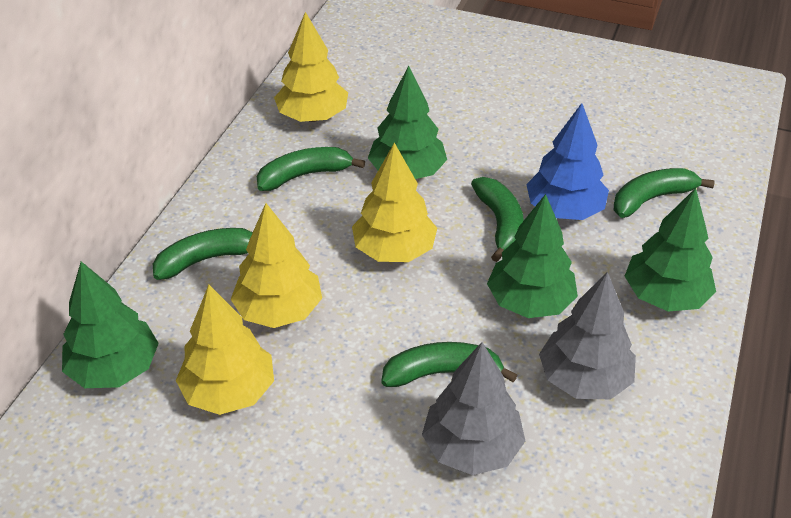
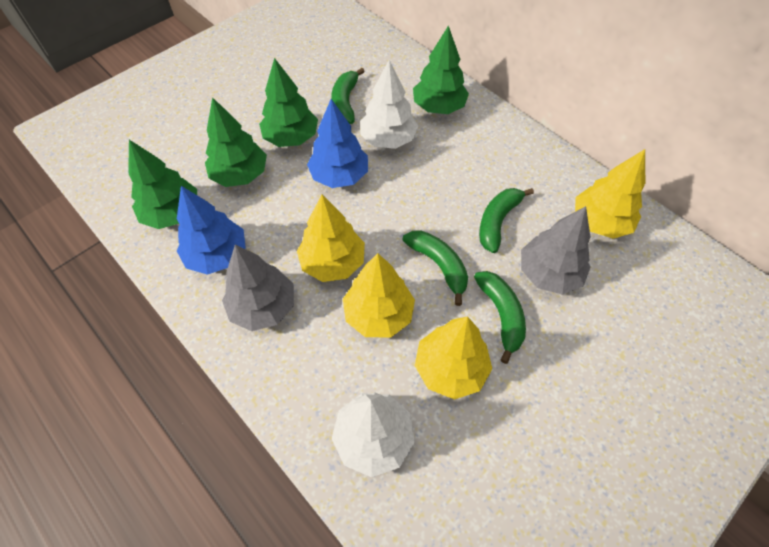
blue tree: [526,103,609,220] = 1 -> [177,186,246,275] [307,99,368,188] = 2
green banana: [153,228,253,280] [257,147,365,191] [381,342,517,387] [471,177,524,262] [614,168,715,218] = 5 -> [331,68,365,124] [403,230,468,306] [474,271,526,364] [479,188,534,253] = 4
white tree: none = 0 -> [332,392,415,477] [360,60,418,149] = 2

